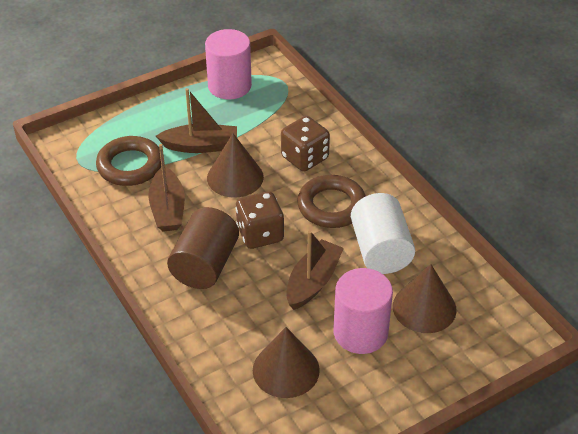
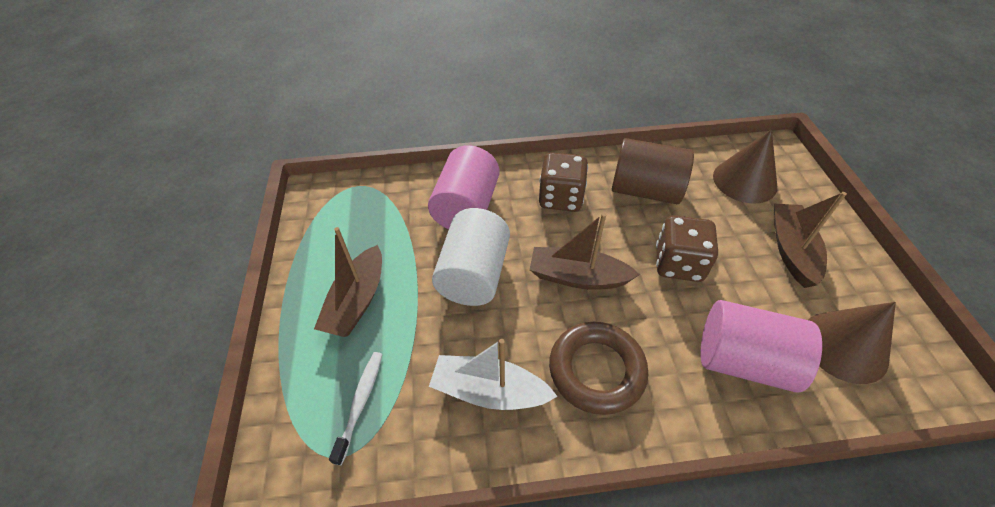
brown cone: [207,133,264,198] [253,327,320,398] [393,264,457,333] = 3 -> [713,129,777,204] [808,302,896,384] = 2
brown ring: [96,136,161,186] [297,175,366,228] = 2 -> [549,322,648,415] = 1
white boat: none = 0 -> [429,339,558,410] = 1
white toothbrush: none = 0 -> [329,352,383,465] = 1

